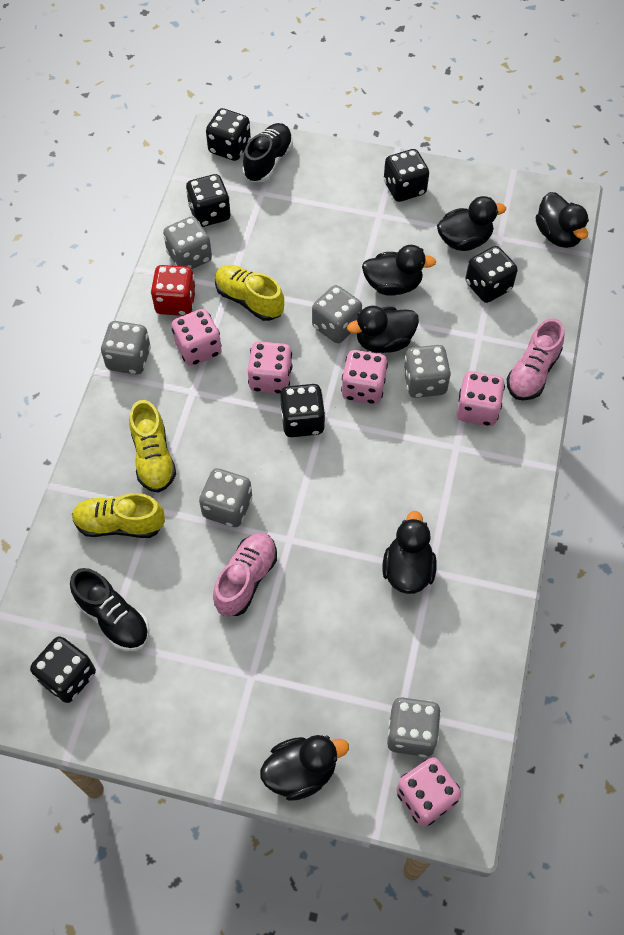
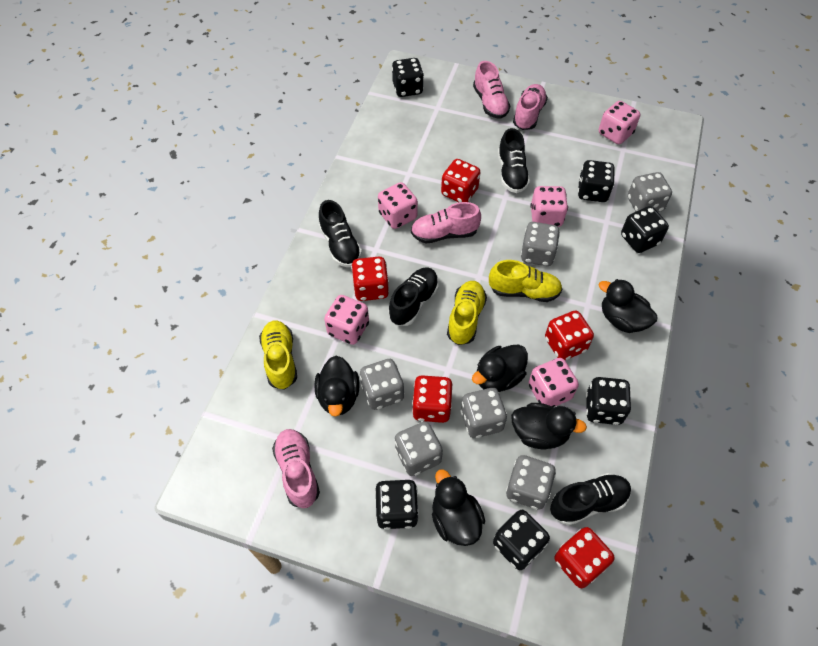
black duck: [260,735,349,801] [347,306,419,353] [362,245,436,296] [382,511,437,594] [437,196,506,251] [536,192,589,248] = 6 -> [315,356,360,417] [432,469,485,546] [472,344,528,392] [511,403,587,449] [599,279,658,333] = 5
black shoe: [70,568,150,651] [243,123,293,182] = 2 -> [319,200,362,267] [388,267,439,326] [498,128,530,193] [550,473,631,526] = 4
pink shoe: [213,533,277,617] [507,318,564,400] = 2 -> [272,429,320,508] [411,202,481,243] [473,61,510,119] [513,84,548,130] = 4
red dice: [150,265,196,316] = 1 -> [351,257,389,301] [412,375,452,423] [441,159,480,202] [545,311,594,360] [555,527,615,588] = 5

